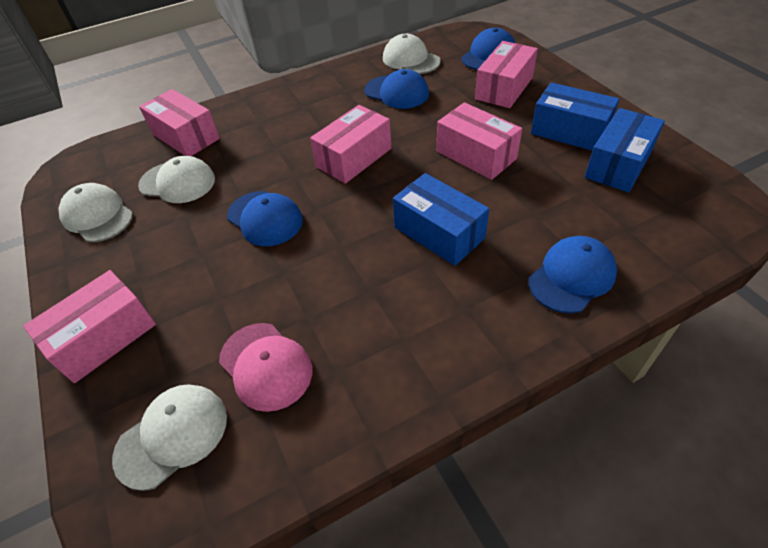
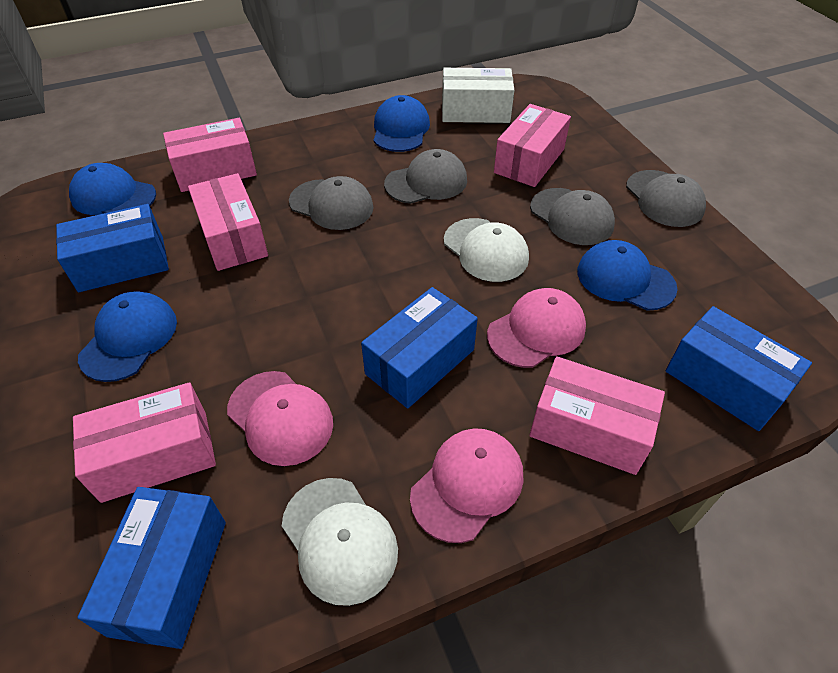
blue box: [393,173,489,266] [531,82,619,151] [584,108,665,192] = 3 -> [56,204,169,292] [77,487,226,649] [361,287,478,408] [665,306,812,431] = 4
grey cap: none = 0 -> [289,176,374,230] [384,149,467,204] [530,188,615,245] [626,170,706,227] = 4
pink cap: [219,323,312,412] = 1 -> [227,371,333,466] [410,428,523,543] [487,288,586,368] = 3
white box: none = 0 -> [442,68,514,123] = 1
white cap: [58,183,133,242] [112,384,227,491] [138,156,215,203] [383,34,441,74] = 4 -> [282,478,398,606] [444,218,529,282] = 2

